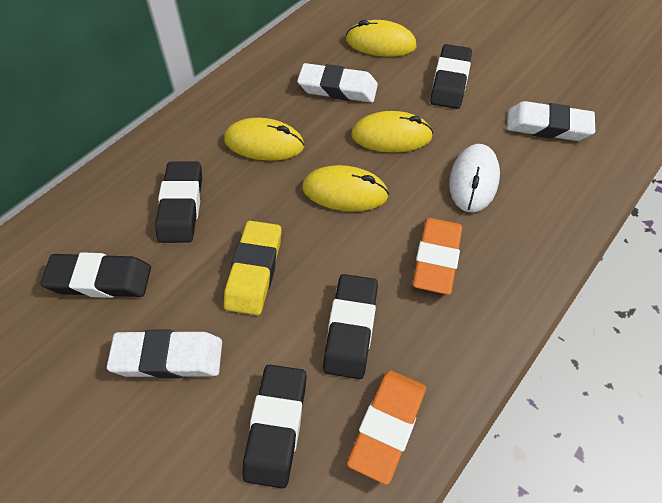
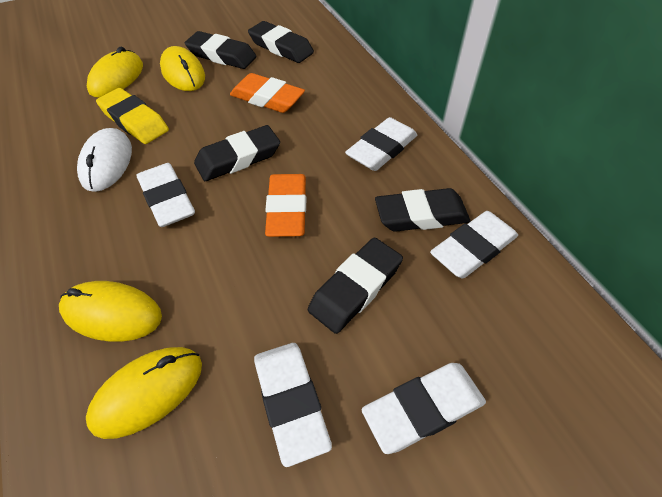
white eraser: [107,330,222,378] [297,63,378,103] [507,101,595,141] = 3 -> [136,163,195,227] [254,343,332,467] [345,117,417,171] [362,363,486,454] [430,211,518,278] = 5

